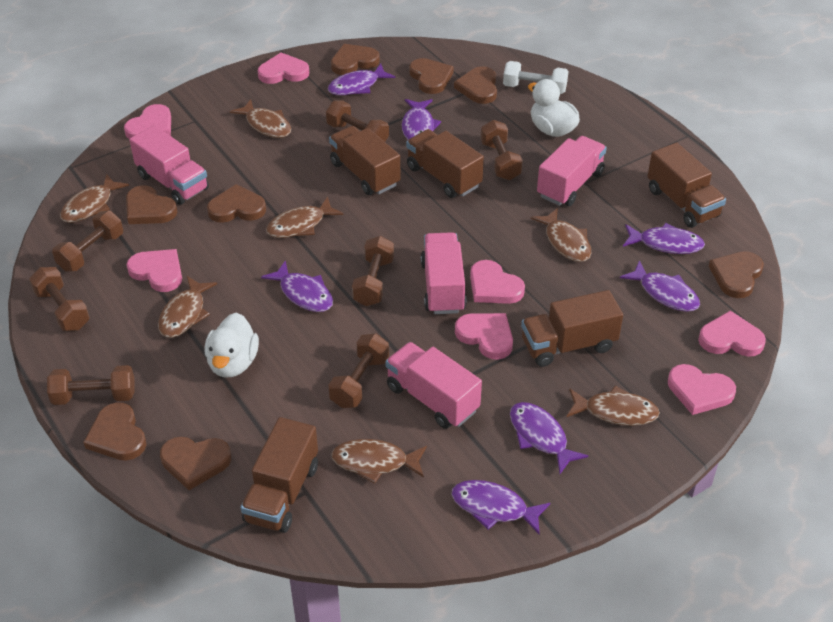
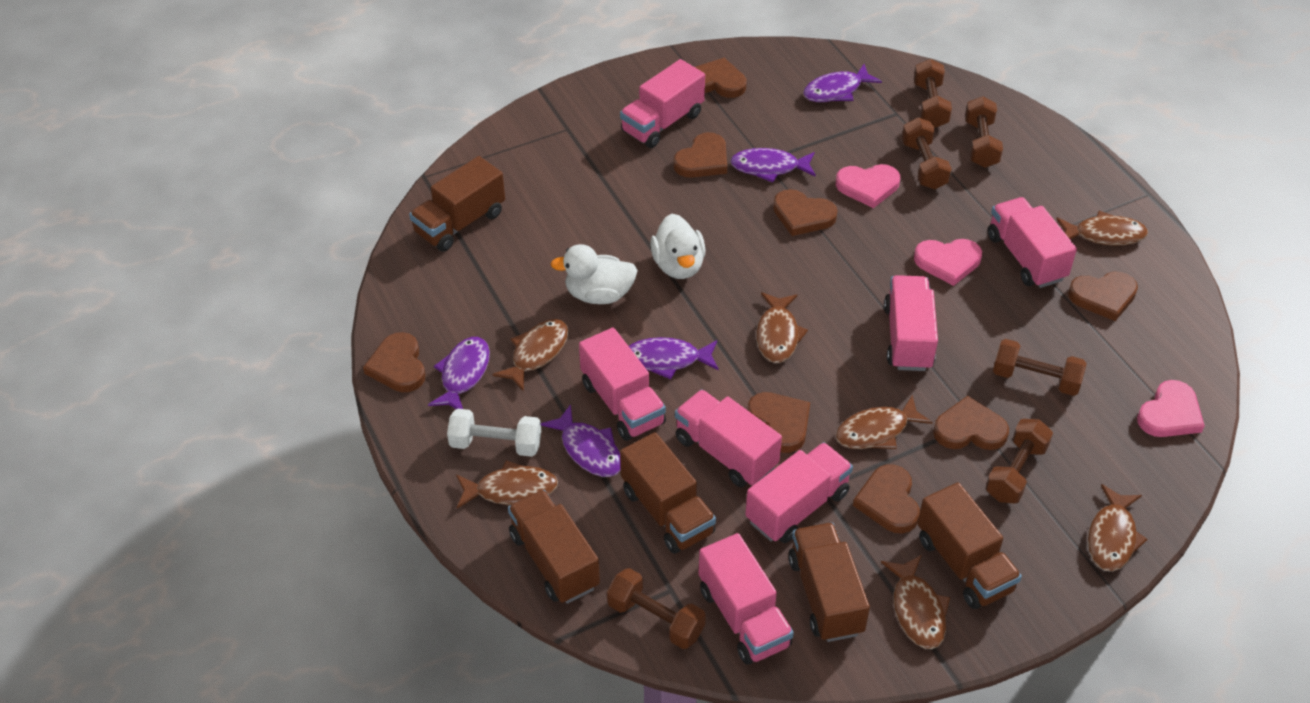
brown dumbbell: [29,267,90,331] [47,365,135,405] [52,211,123,271] [326,101,389,142] [328,333,389,408] [352,236,394,306] [481,120,523,180] = 7 -> [607,568,706,649] [902,117,952,189] [914,59,952,128] [965,96,1003,168] [986,419,1053,503] [993,339,1087,396] = 6
pink heart: [124,104,171,139] [127,249,182,292] [258,52,309,84] [455,313,513,360] [470,260,525,304] [668,364,736,415] [698,311,766,357] = 7 -> [836,164,900,208] [914,239,982,286] [1137,380,1205,437] = 3
pink truck: [129,125,209,205] [385,342,482,429] [421,232,467,314] [537,136,607,206] = 4 -> [579,328,666,441] [620,59,705,148] [675,389,782,487] [699,533,794,664] [745,442,853,543] [884,275,938,371] [988,197,1077,288] = 7
purple fish: [261,261,333,312] [328,64,395,95] [402,99,441,140] [452,480,550,534] [510,402,588,474] [620,260,700,312] [623,223,705,254] = 7 -> [428,337,490,409] [541,404,621,477] [629,337,719,379] [730,148,816,183] [803,64,882,102] = 5

